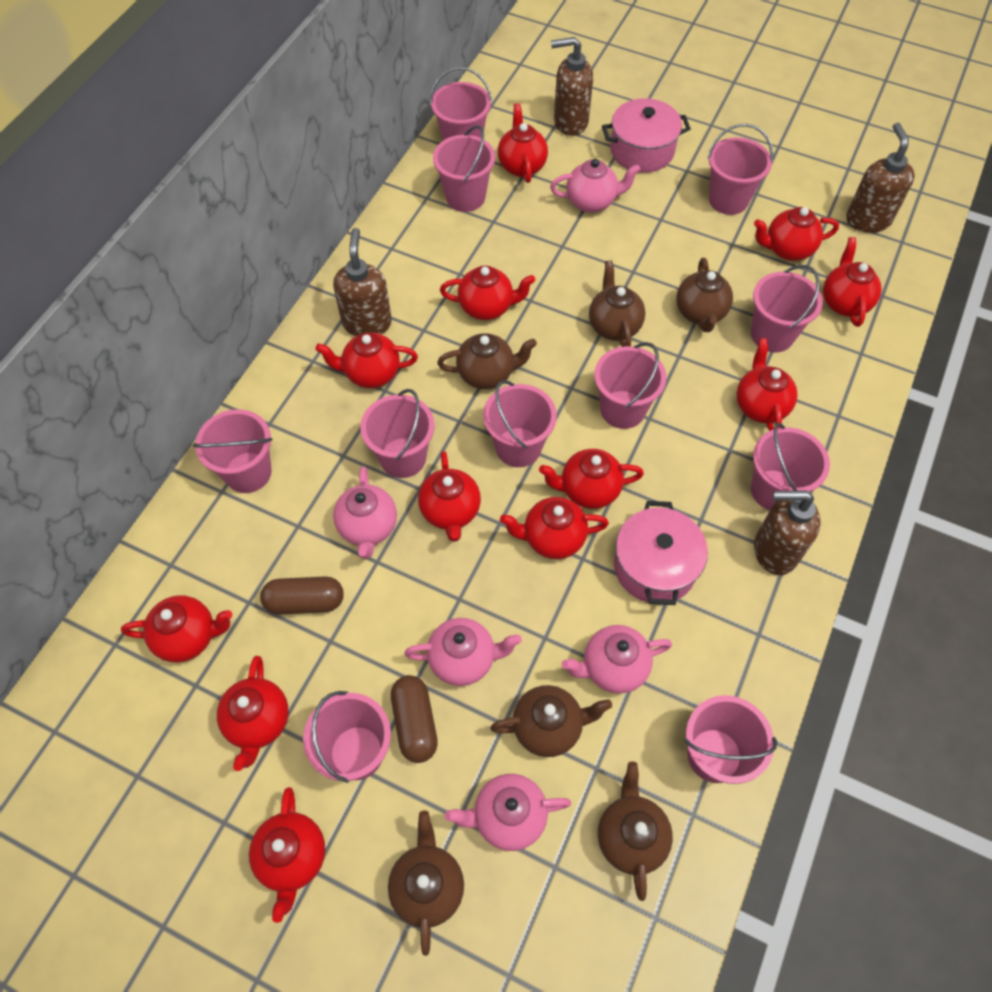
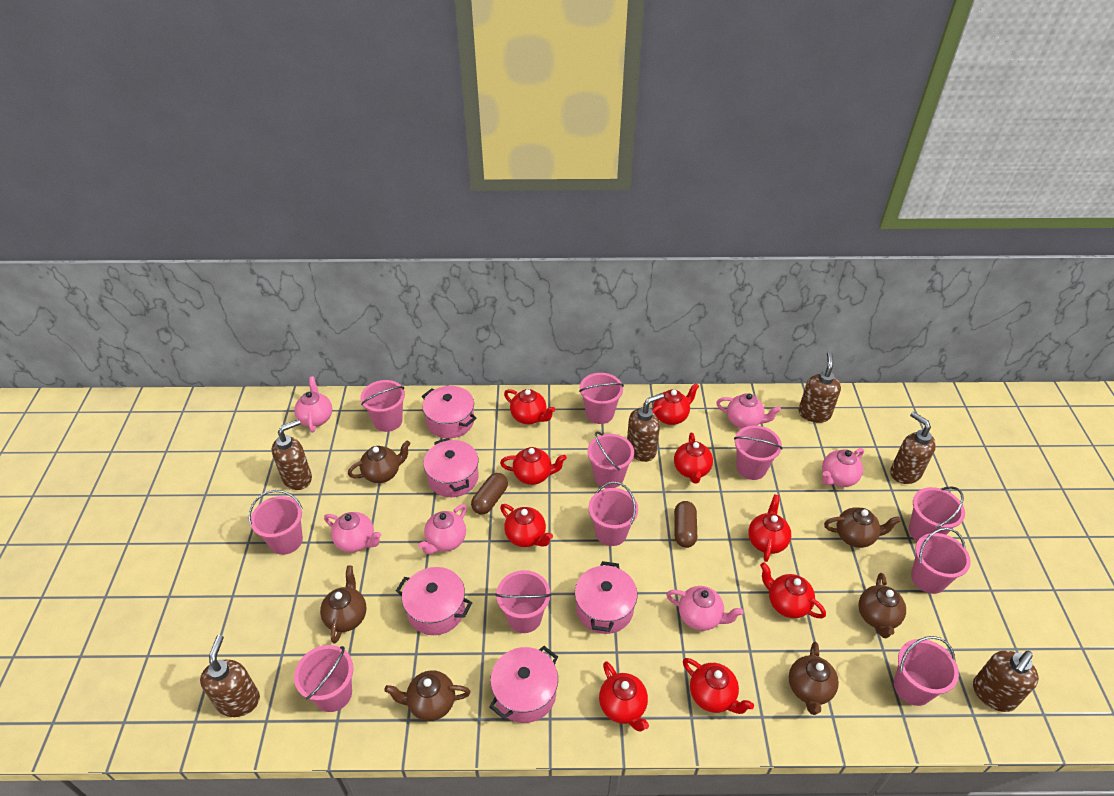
brown soap dispenser: [333,228,392,336] [551,37,593,136] [754,490,820,575] [846,123,915,233] = 4 -> [200,635,260,717] [272,419,312,490] [627,393,664,462] [798,352,841,423] [890,412,936,484] [973,651,1039,712] = 6
pink pot: [602,98,691,173] [614,501,708,605] = 2 -> [396,567,472,635] [422,386,477,438] [423,438,479,497] [489,646,558,723] [575,561,637,634] = 5
pink teapot: [333,466,397,559] [404,618,522,686] [445,774,571,851] [550,159,641,213] [562,625,672,694] = 5 -> [294,376,332,432] [324,512,381,553] [418,504,467,554] [666,586,744,631] [716,393,781,428] [822,448,864,487] = 6
red teapot: [121,595,232,663] [217,656,289,771] [249,787,325,923] [315,332,418,388] [418,451,481,542] [440,265,535,320] [498,103,548,183] [500,497,609,559] [539,449,644,509] [736,338,798,431] [754,207,839,261] [823,237,882,327] = 12 -> [500,447,567,485] [500,504,553,547] [504,389,555,424] [599,661,649,732] [652,383,699,425] [674,433,713,484] [683,658,754,714] [748,494,791,562] [760,562,826,618] = 9

